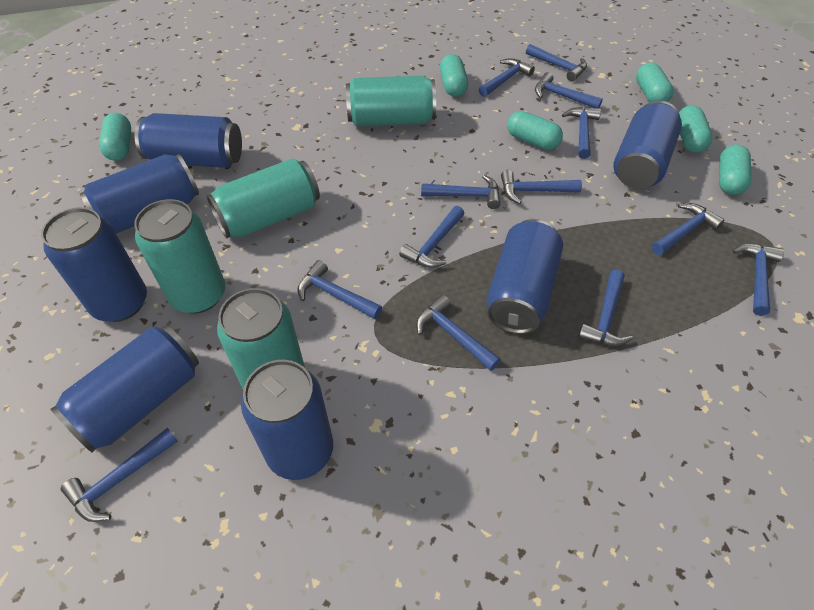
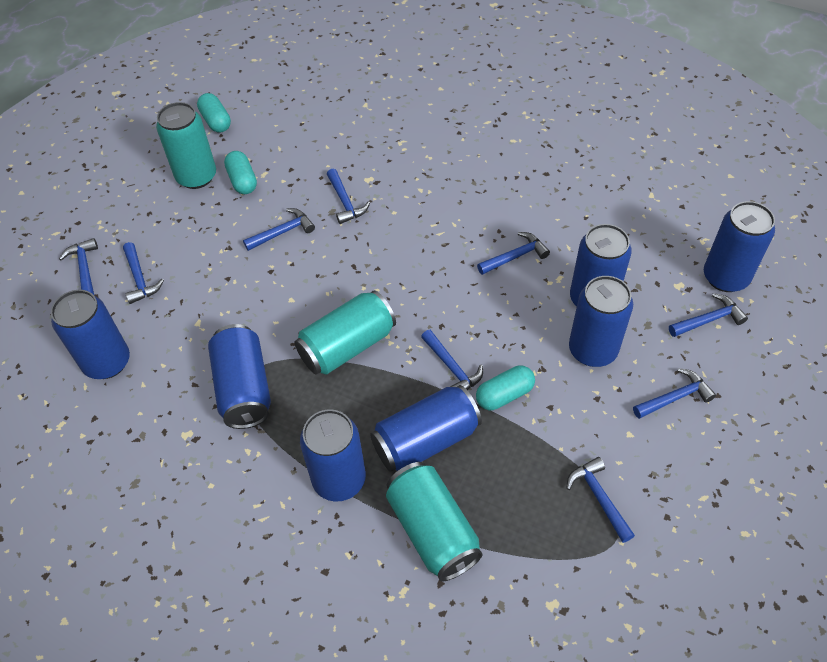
blue hammer: [61,428,178,522] [297,260,382,319] [399,206,465,268] [416,295,501,371] [421,175,501,209] [479,58,535,97] [501,170,582,204] [526,44,587,82] [535,72,603,108] [562,107,601,159] [578,270,633,346] [651,203,725,255] [733,244,784,316] = 13 -> [59,238,98,295] [123,242,164,304] [243,208,315,251] [327,169,370,224] [421,330,483,390] [477,232,550,275] [566,457,635,543] [633,368,716,419] [669,293,748,337] = 9
turquoise can: [134,199,225,313] [207,158,320,238] [217,288,305,390] [346,76,436,127] = 4 -> [156,102,216,189] [295,291,396,375] [386,462,483,582] = 3
turquoise capsule: [99,113,131,161] [440,54,468,97] [507,111,563,150] [636,62,674,102] [679,105,712,153] [719,145,752,195] = 6 -> [197,93,231,133] [224,151,257,194] [476,365,535,410] = 3

